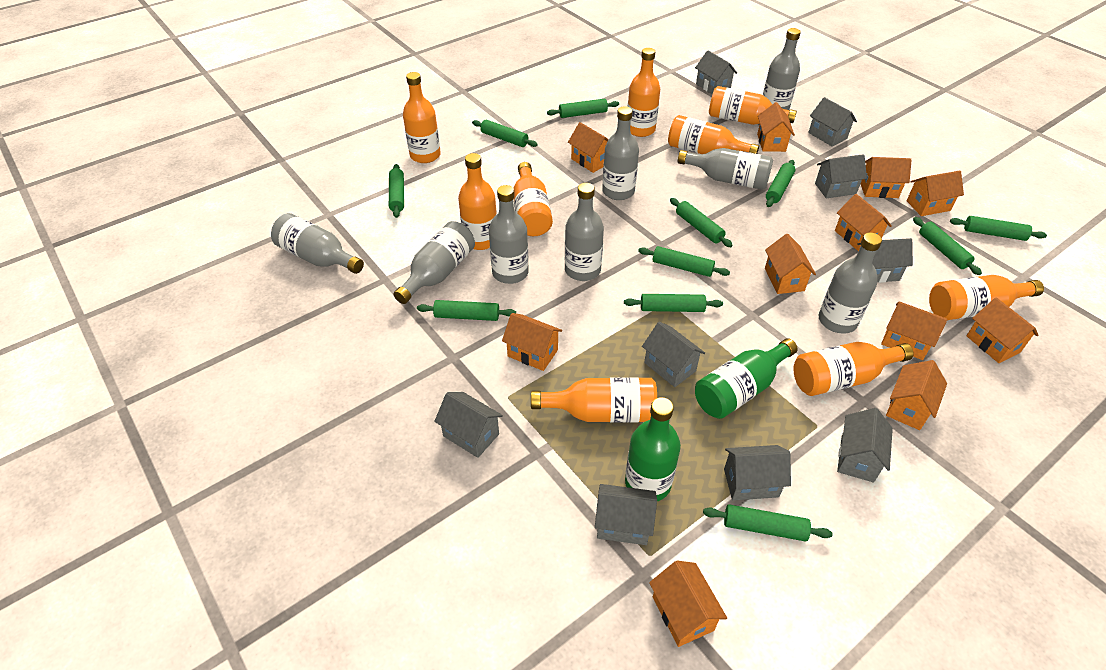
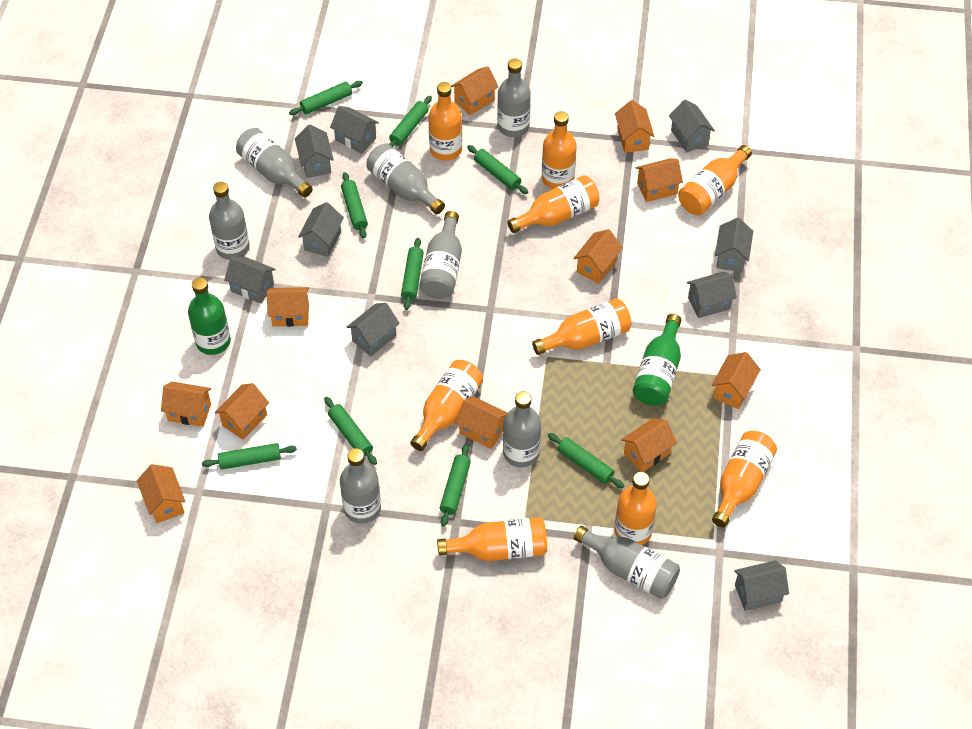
green rolling pin: [389,164,404,218] [417,300,516,321] [472,120,538,147] [547,99,619,118] [624,294,723,312] [638,246,730,277] [670,198,733,247] [703,504,833,542] [766,160,795,207] [913,217,982,275] [950,216,1047,241] = 11 -> [202,443,297,470] [289,81,363,115] [324,397,377,465] [341,172,368,239] [389,96,432,147] [401,238,424,310] [440,444,471,527] [467,145,528,194] [548,433,624,489] = 9

